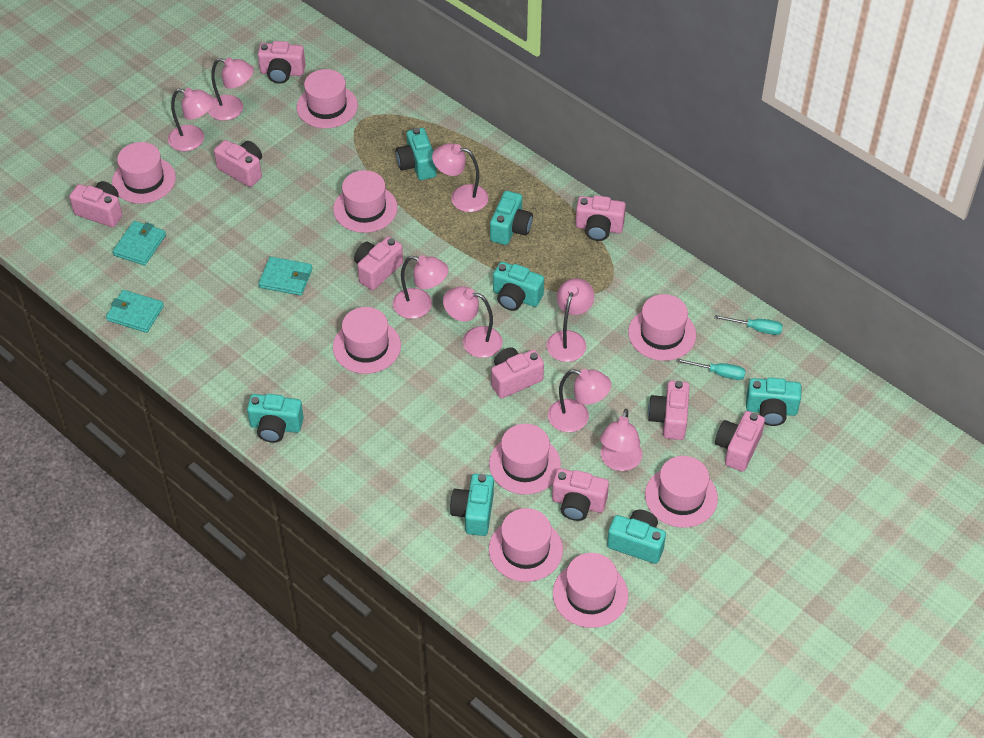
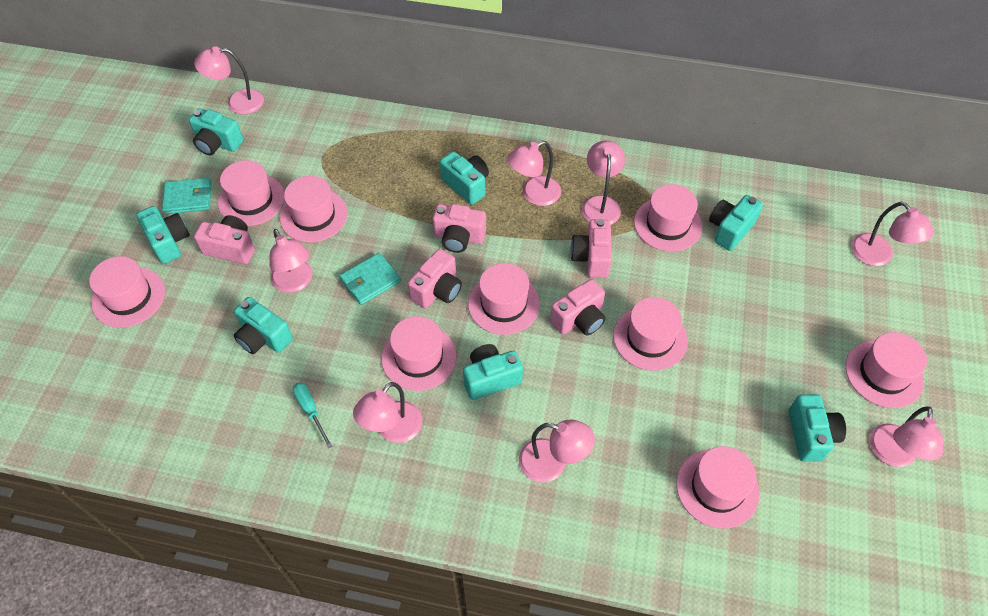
pink camera: [69,181,122,227] [214,140,262,187] [258,41,306,84] [354,237,403,290] [491,347,544,399] [552,468,609,521] [575,195,626,241] [648,381,690,440] [715,411,765,472] = 9 -> [194,215,255,264] [408,249,462,308] [433,204,486,253] [550,279,606,336] [571,219,612,278] = 5
turquoise screwdriver: [676,358,746,380] [714,315,783,335] = 2 -> [293,382,332,448] = 1
turquoise wallet: [106,290,164,333] [112,221,166,266] [259,257,312,296] = 3 -> [162,178,212,214] [339,253,401,305] = 2

